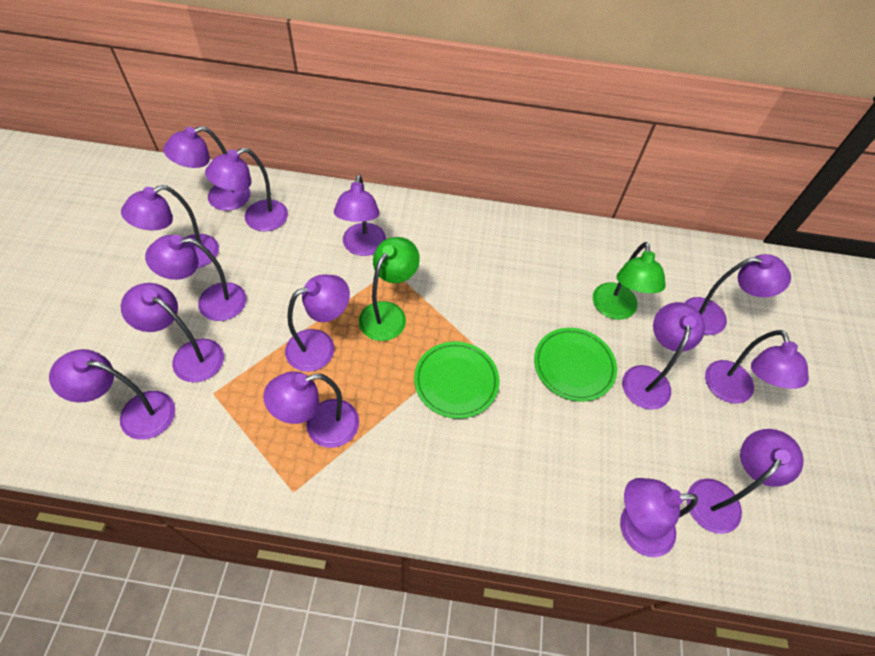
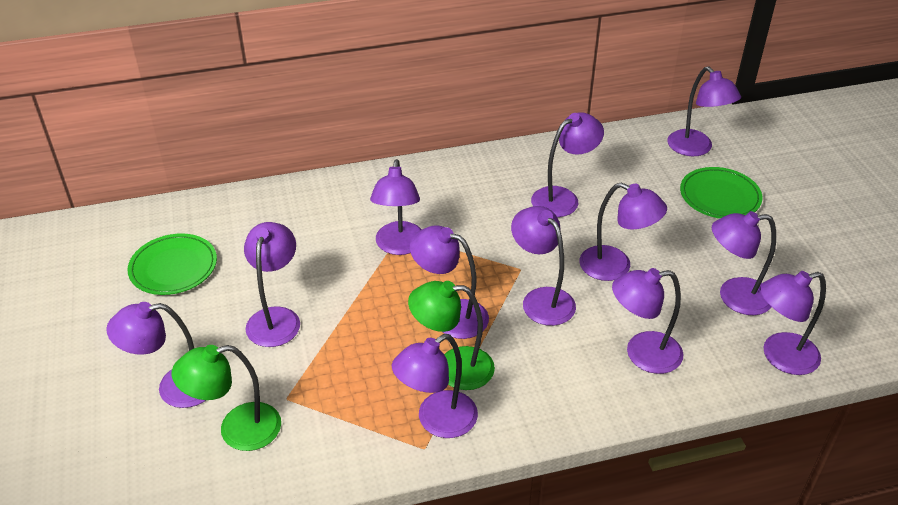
purple lamp: [49,349,175,440] [121,185,219,268] [121,283,224,382] [145,235,247,321] [163,126,250,211] [205,148,288,231] [263,371,359,448] [285,274,350,372] [334,174,386,256] [620,478,698,557] [622,302,705,410] [684,254,791,335] [687,429,804,534] [705,330,809,404] = 14 -> [106,302,206,408] [244,222,300,347] [370,159,422,255] [392,334,478,438] [410,225,489,339] [511,206,576,326] [531,112,604,217] [579,183,667,281] [612,268,683,374] [667,66,741,156] [712,211,776,315] [760,271,826,375] = 12

